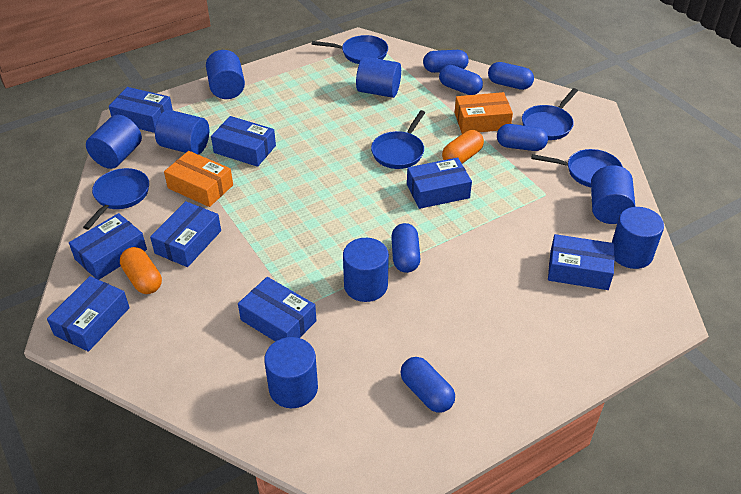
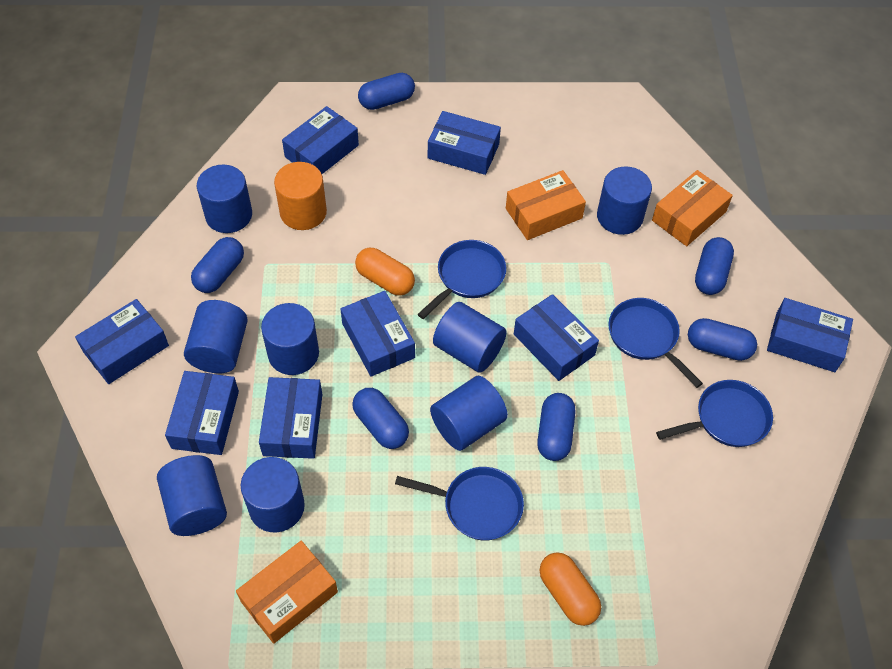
blue pan: [83,168,149,230] [312,35,388,64] [371,110,425,169] [522,88,578,140] [531,149,623,187] = 5 -> [395,467,524,540] [418,240,506,319] [608,298,703,388] [656,380,773,447] = 4
orange box: [164,151,233,207] [455,92,513,134] = 2 -> [236,541,338,644] [506,170,586,240] [652,170,733,246] = 3
orange cylinder: none = 0 -> [274,162,327,230] = 1

